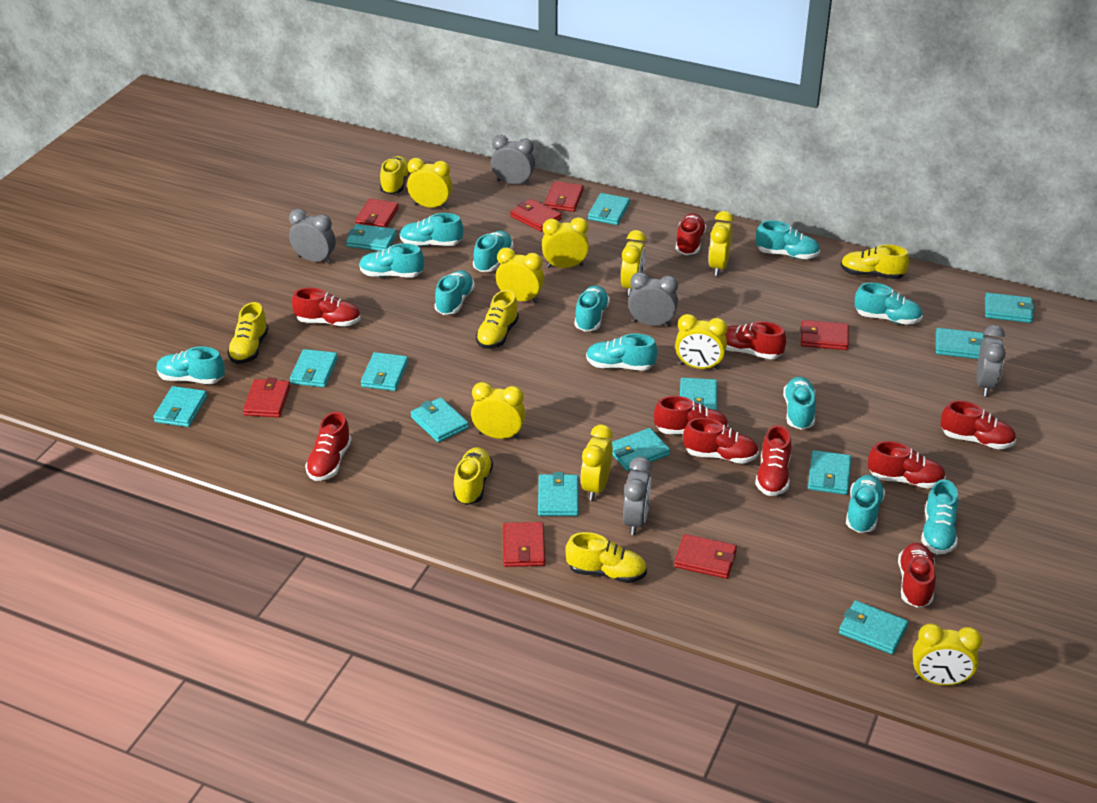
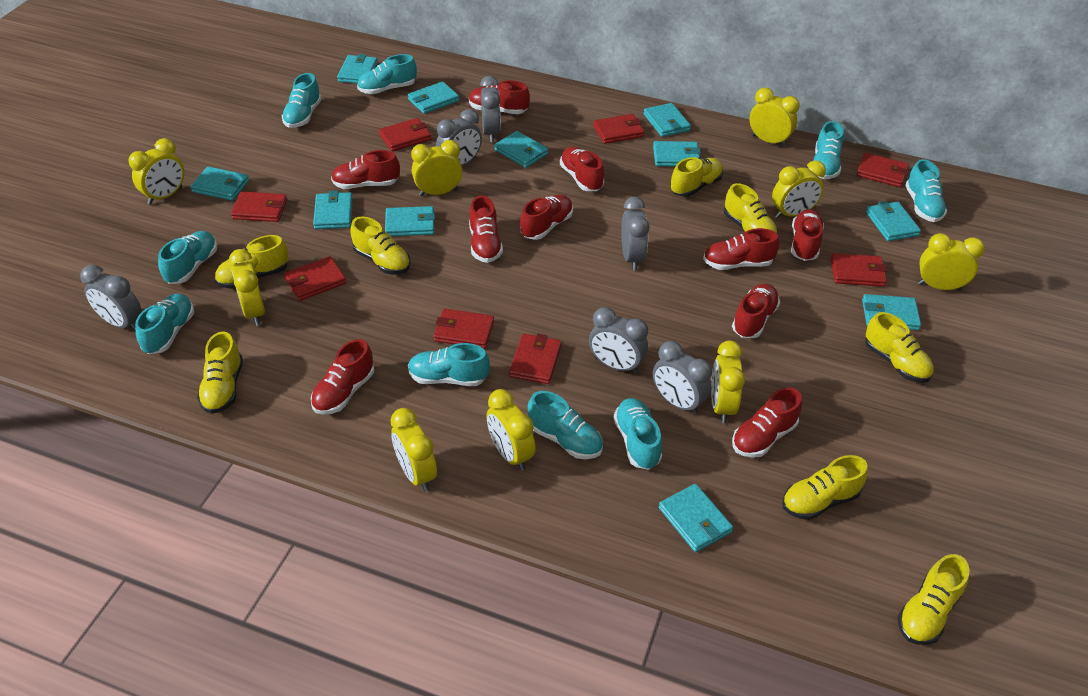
grey clock: [289,209,336,264] [491,135,535,186] [623,457,652,535] [628,272,678,327] [976,325,1006,396] = 5 -> [80,265,142,330] [436,109,482,166] [480,76,500,142] [589,307,648,374] [621,196,649,270] [653,341,712,415] = 6
red wallet: [243,378,290,418] [355,199,399,228] [503,522,545,567] [510,199,562,232] [544,181,584,212] [674,534,737,579] [800,320,849,350] = 7 -> [231,191,287,222] [284,256,347,301] [379,118,432,151] [434,308,494,349] [509,334,562,384] [593,114,644,144] [831,253,887,287] [856,153,909,187] = 8
turquoise shoe: [157,346,225,384] [359,243,424,277] [400,213,463,246] [434,270,475,315] [473,231,513,272] [574,285,610,332] [586,334,657,371] [756,220,820,259] [783,377,816,430] [846,475,885,533] [854,282,923,325] [921,479,958,554] = 12 -> [135,294,194,354] [158,231,217,284] [282,73,321,128] [357,54,417,94] [408,343,490,386] [528,391,603,459] [614,398,662,470] [813,121,844,179] [905,159,947,222] = 9
turquoise wallet: [153,386,207,427] [290,349,338,387] [346,224,397,251] [361,352,408,391] [411,397,469,442] [538,472,579,516] [588,193,630,225] [612,428,670,471] [680,378,718,410] [808,450,851,495] [839,600,908,654] [936,328,984,359] [985,293,1035,323] = 13 -> [190,166,249,201] [313,191,352,229] [337,54,378,84] [385,206,435,236] [408,81,459,114] [494,131,548,168] [644,103,691,137] [653,141,701,167] [659,484,733,552] [862,294,921,330] [866,201,921,241] = 11
yellow shoe: [227,302,269,364] [380,156,411,194] [453,447,493,505] [476,290,519,349] [565,532,647,583] [840,244,909,279] = 6 -> [197,331,243,414] [215,235,289,289] [350,216,410,275] [670,157,723,197] [724,183,778,234] [782,455,868,520] [865,312,934,383] [898,554,970,645] = 8

